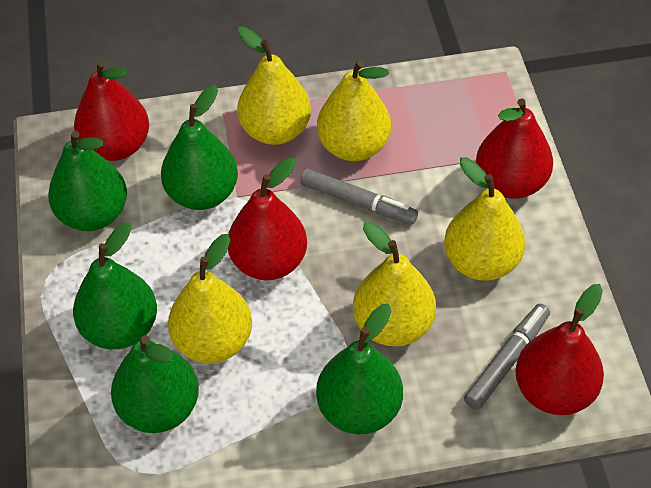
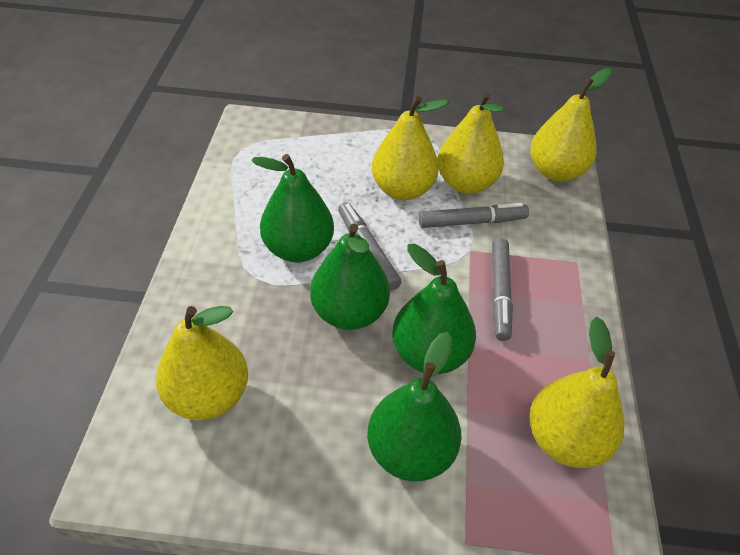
green pear: [48,131,127,231] [73,222,157,349] [111,335,199,433] [161,85,238,210] [316,304,403,434] = 5 -> [251,154,334,262] [310,224,390,330] [367,332,461,482] [392,244,476,374] = 4
grey marker: [300,169,418,224] [464,304,550,410] = 2 -> [338,202,402,291] [418,203,529,228] [492,238,513,341] = 3
red pear: [74,60,149,161] [228,158,307,280] [476,98,553,199] [515,284,604,415] = 4 -> none = 0

